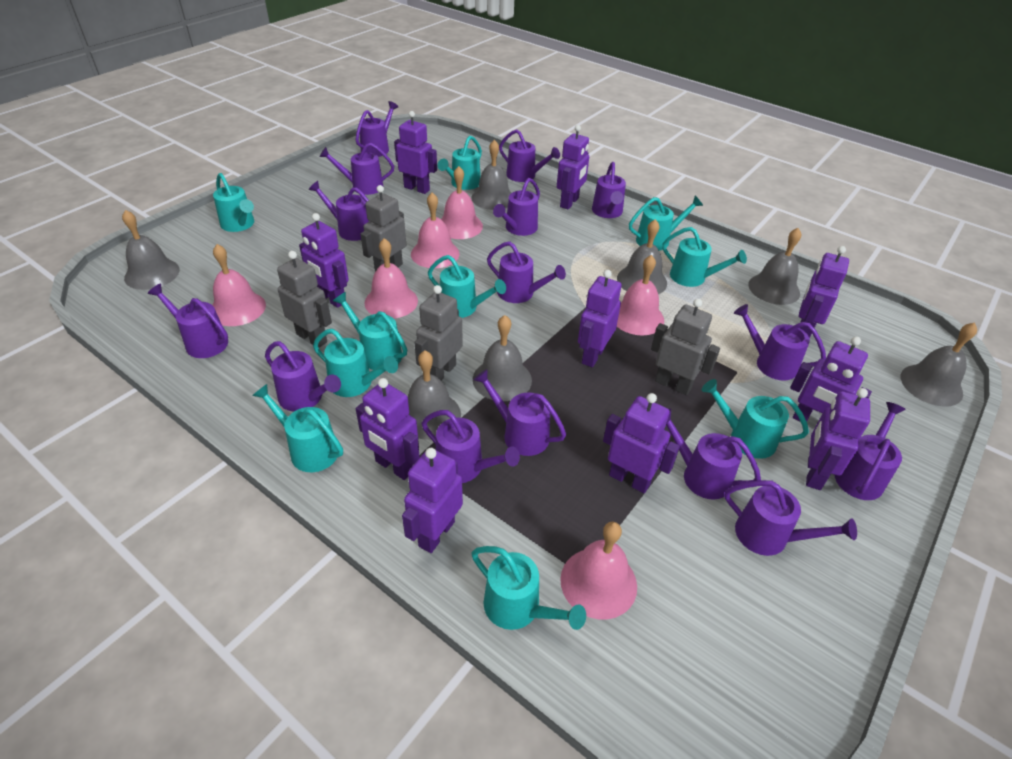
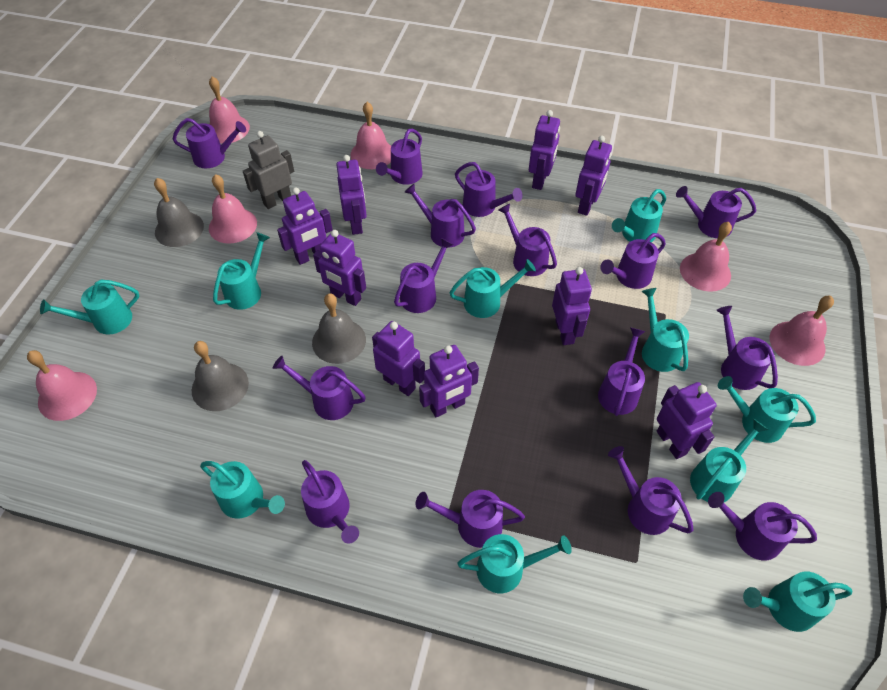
grey bell: [122,210,180,290] [408,351,461,440] [471,140,512,210] [473,315,532,401] [617,219,667,294] [748,228,801,305] [901,322,977,407] = 7 -> [154,178,204,247] [192,341,249,411] [312,293,366,364] = 3
grey robot: [277,251,332,348] [360,185,406,272] [414,285,463,381] [651,299,720,395] = 4 -> [243,131,294,209] = 1
purple robot: [299,213,349,308] [356,378,420,480] [394,111,437,194] [402,448,463,553] [557,125,589,209] [578,270,622,367] [603,393,680,493] [790,337,872,422] [799,246,849,338] [806,388,870,490] = 10 -> [277,187,332,265] [313,230,366,306] [336,155,367,235] [372,321,425,396] [419,345,479,417] [529,110,560,190] [552,267,592,345] [575,136,612,216] [657,382,717,459] = 9

